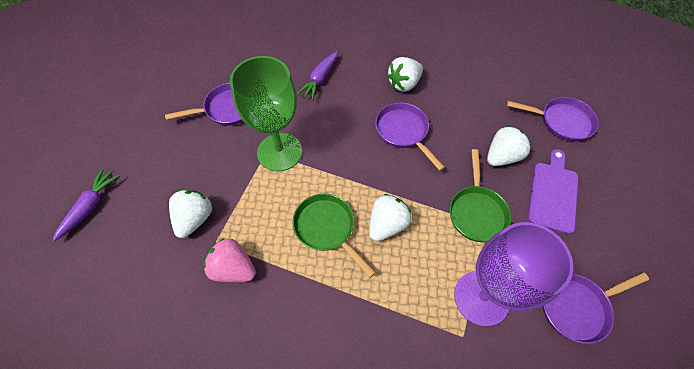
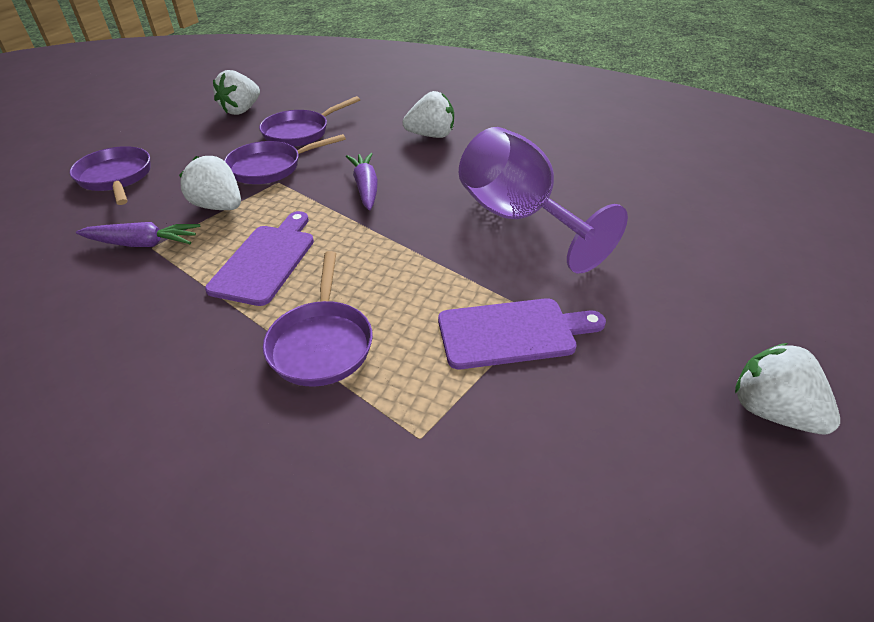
green goblet: [230,56,302,172] = 1 -> none = 0
green pan: [293,194,376,278] [450,149,511,242] = 2 -> none = 0
pink strawberry: [203,238,256,282] = 1 -> none = 0
purple cutting board: [528,149,578,234] = 1 -> [205,211,314,306] [438,298,606,369] = 2

